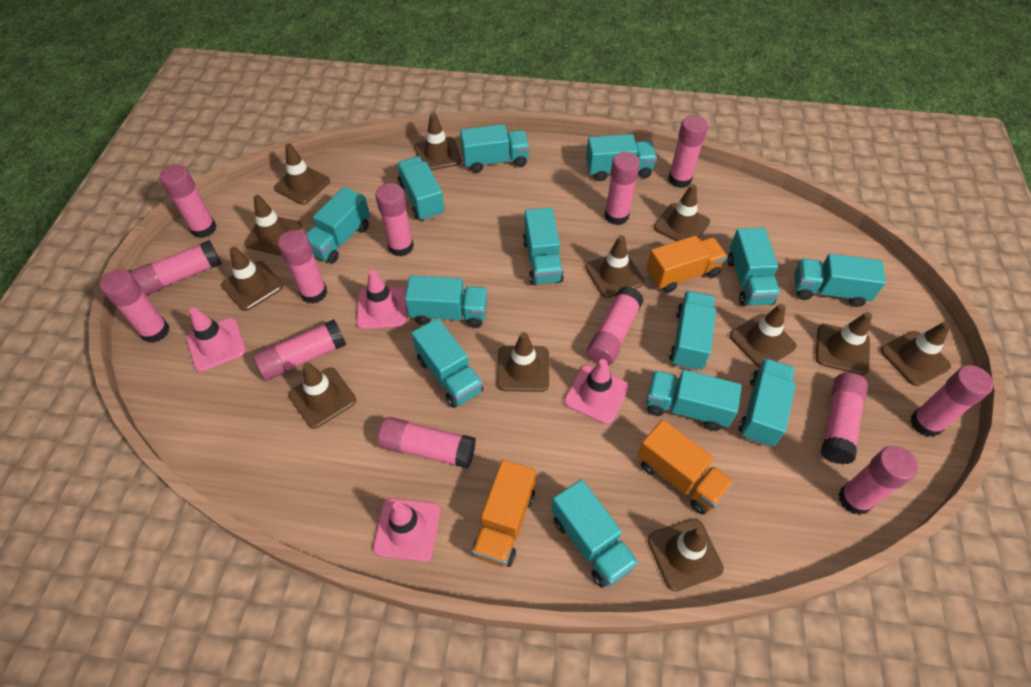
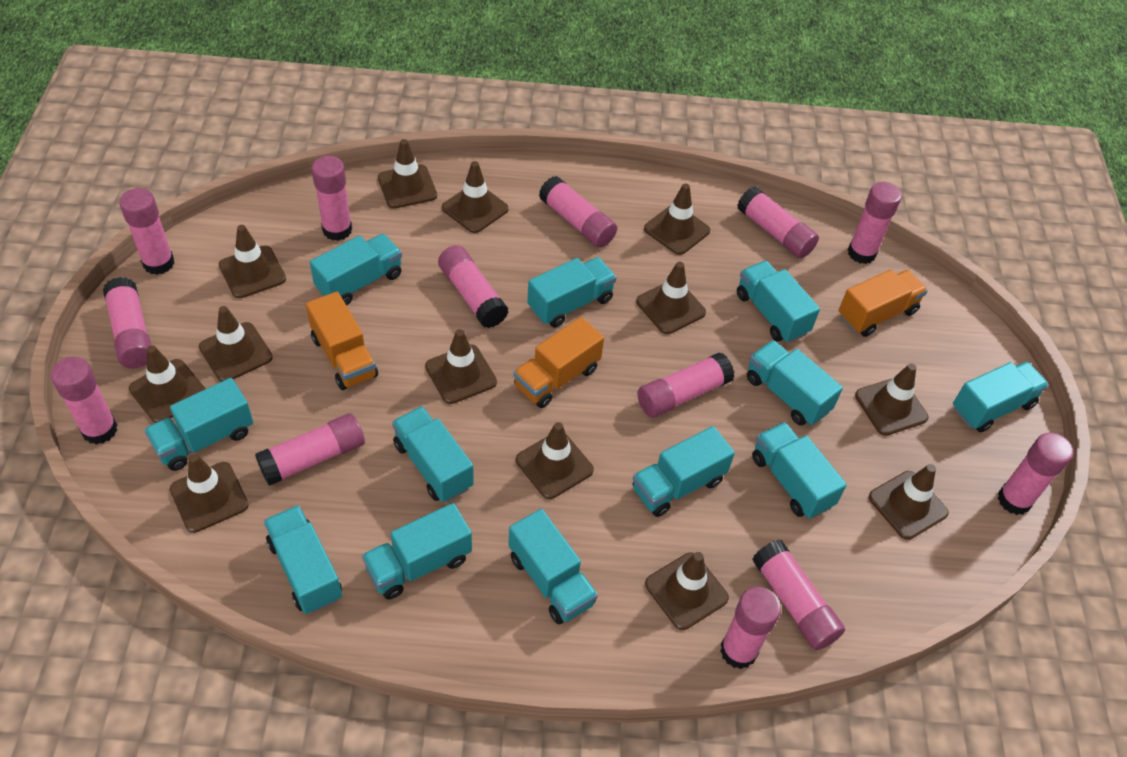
brown traffic cone: [221,247,283,311] [244,195,302,255] [274,143,330,205] [289,362,356,429] [415,113,461,170] [497,332,549,392] [585,235,644,298] [648,518,724,591] [654,184,710,241] [730,304,797,368] [815,312,872,375] [881,321,951,386] = 12 -> [129,345,206,423] [170,454,249,533] [199,306,273,382] [219,225,286,298] [378,139,437,209] [425,329,497,404] [442,161,509,233] [516,422,594,499] [636,262,706,334] [644,183,710,255] [645,552,729,630] [855,363,929,436] [869,464,949,540] = 13
pink traffic cone: [186,307,246,372] [356,270,407,329] [373,498,440,562] [564,359,629,424] = 4 -> none = 0
turquoise truck: [306,187,370,264] [396,156,445,221] [405,275,488,328] [411,318,483,408] [460,124,530,173] [523,208,564,285] [551,479,639,588] [586,134,657,181] [646,370,742,431] [669,291,716,371] [728,228,780,306] [739,358,796,447] [794,254,886,307] = 13 -> [144,378,253,471] [264,505,342,614] [310,234,402,306] [362,503,472,600] [392,406,474,502] [509,509,598,624] [527,257,617,327] [633,426,735,517] [737,261,820,343] [747,340,843,426] [752,422,847,519] [953,361,1049,432] = 12

